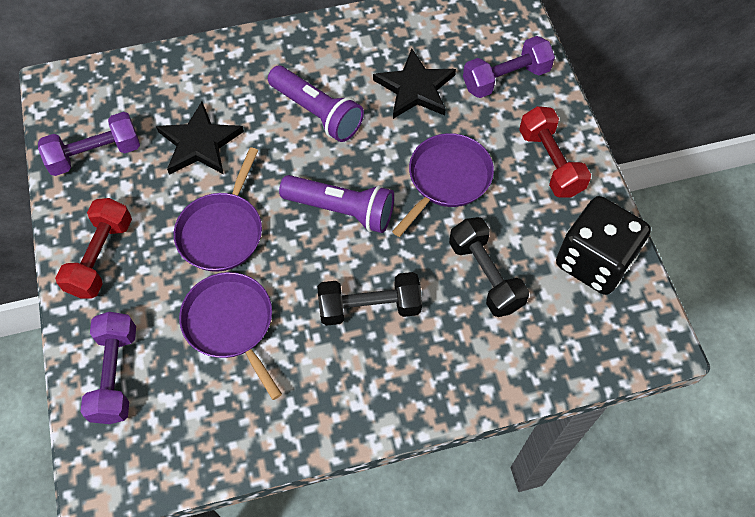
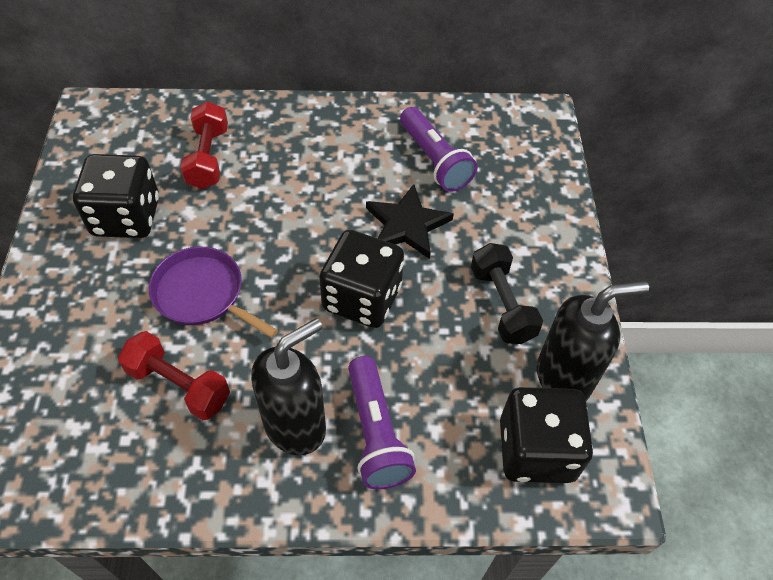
black dice: [556,196,651,295] = 1 -> [73,154,159,238] [319,230,404,328] [500,387,593,483] = 3
black dumbbell: [317,272,422,326] [449,217,529,317] = 2 -> [471,243,543,344] = 1
black soap dispenser: none = 0 -> [251,318,326,455] [537,281,649,401] = 2
black star: [156,102,244,175] [373,49,456,119] = 2 -> [366,184,454,259] = 1
purple dumbbell: [38,112,140,176] [81,312,136,424] [463,36,555,98] = 3 -> none = 0
purple pan: [174,147,262,272] [179,272,282,400] [392,133,494,237] = 3 -> [149,247,278,338] = 1

